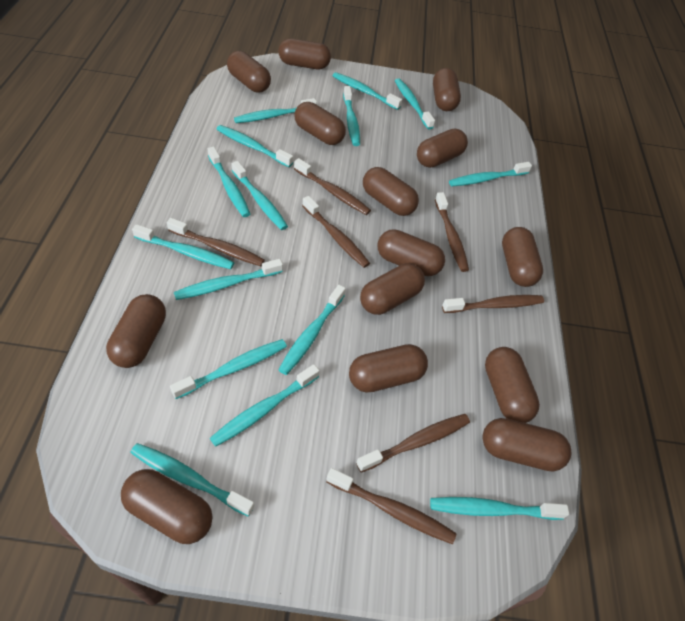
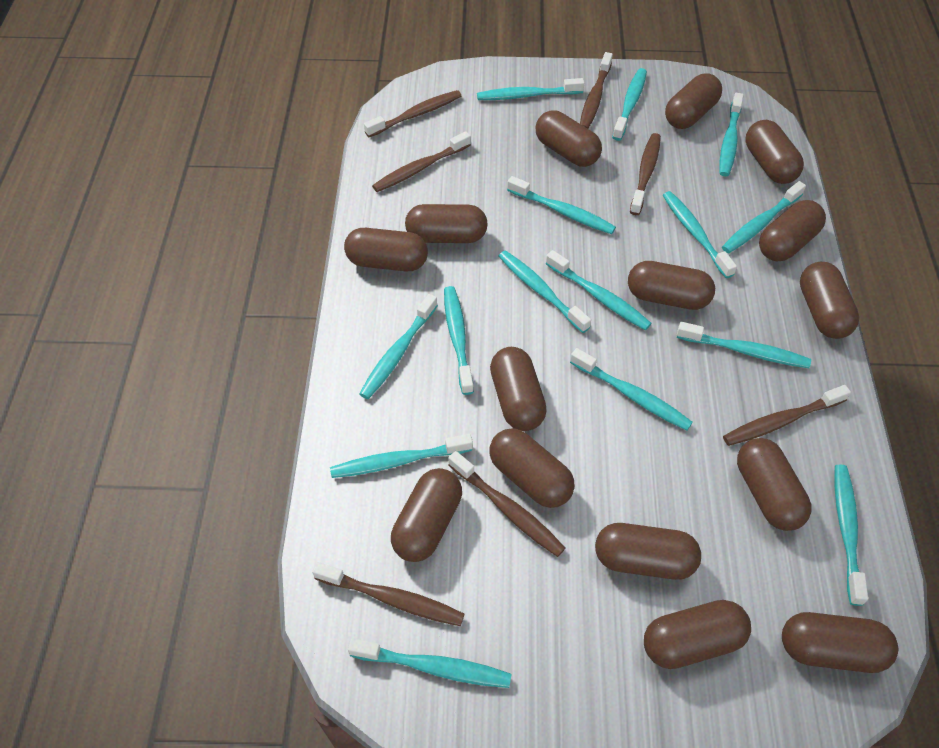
brown capsule: [106,294,166,368] [121,469,213,544] [227,51,271,93] [279,39,331,69] [294,102,346,145] [349,344,428,393] [360,263,425,315] [363,167,419,216] [377,229,445,276] [417,129,468,168] [433,68,461,111] [482,418,571,471] [485,347,540,423] [502,227,543,287] = 14 -> [344,228,428,271] [391,468,462,562] [405,204,488,243] [490,347,547,431] [490,428,575,508] [536,110,602,167] [595,523,701,580] [628,261,715,310] [644,600,751,669] [665,74,722,129] [737,438,812,531] [746,120,804,184] [759,200,826,261] [782,612,898,673] [800,262,859,339] = 15

